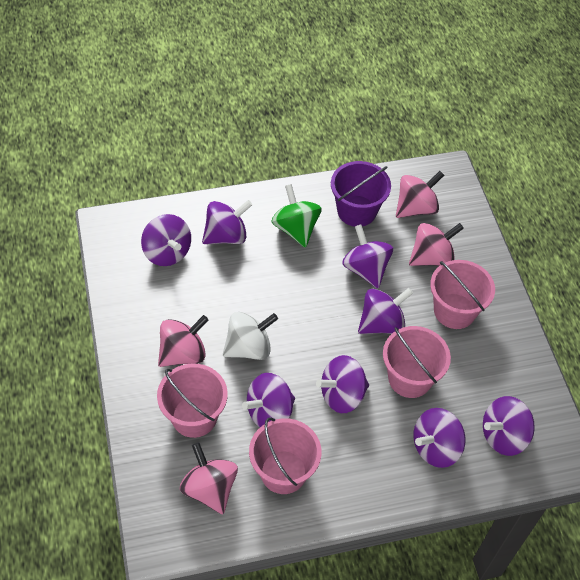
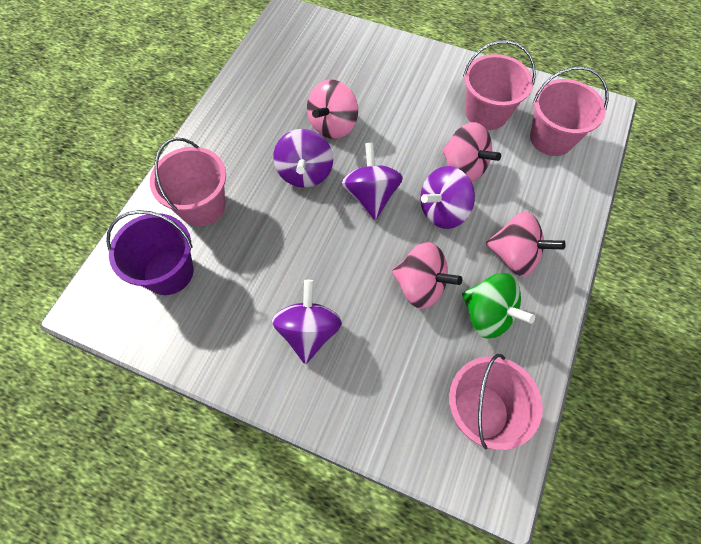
purple spinning top: [141,214,191,266] [202,200,252,244] [242,373,295,427] [316,355,369,413] [342,224,393,288] [358,288,413,334] [414,408,465,468] [483,396,535,456] = 8 -> [272,280,342,364] [273,129,333,188] [342,142,403,220] [420,166,475,229] = 4
white spinning top: [223,312,278,360] = 1 -> none = 0

